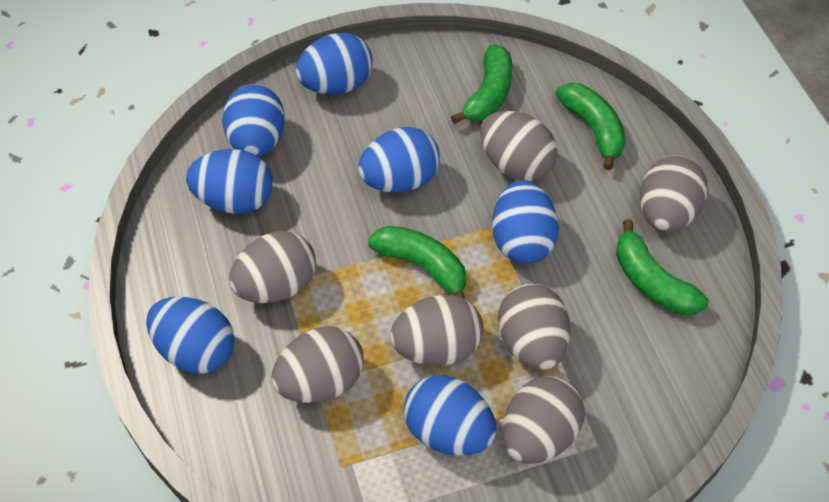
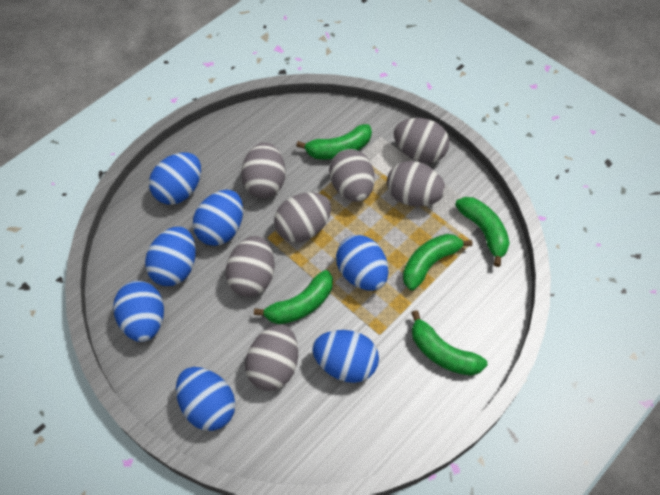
green banana: [368,226,466,299] [451,44,513,124] [556,83,626,170] [616,219,708,315] = 4 -> [254,270,333,324] [296,124,372,160] [403,234,473,290] [412,310,488,376] [455,197,510,267] = 5

